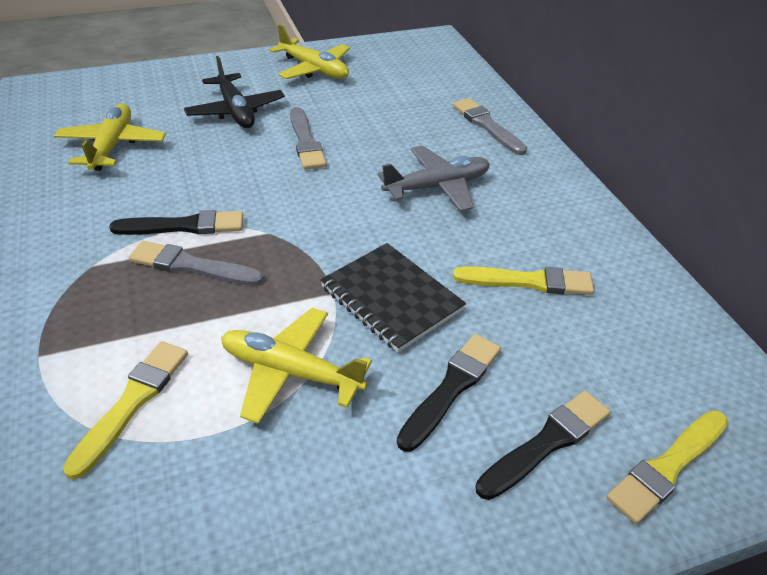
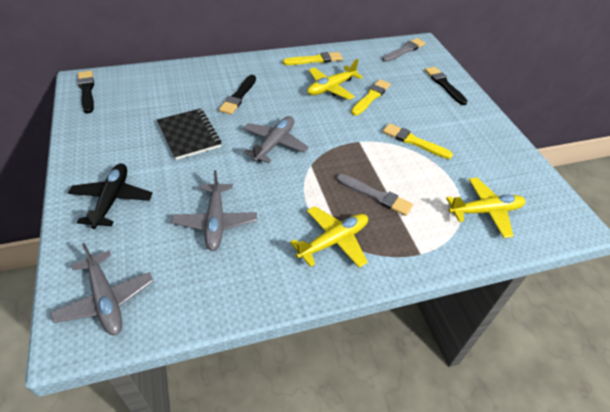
grey brush: [129,241,264,286] [290,107,327,170] [453,98,527,155] = 3 -> [336,174,413,216] [382,38,425,62] = 2
grey plane: [378,145,490,212] = 1 -> [50,243,153,335] [171,170,257,251] [243,116,309,164] = 3

